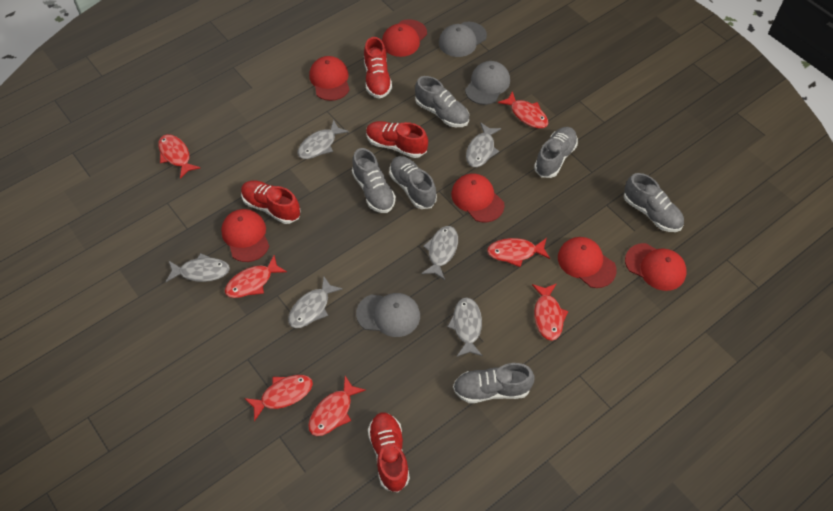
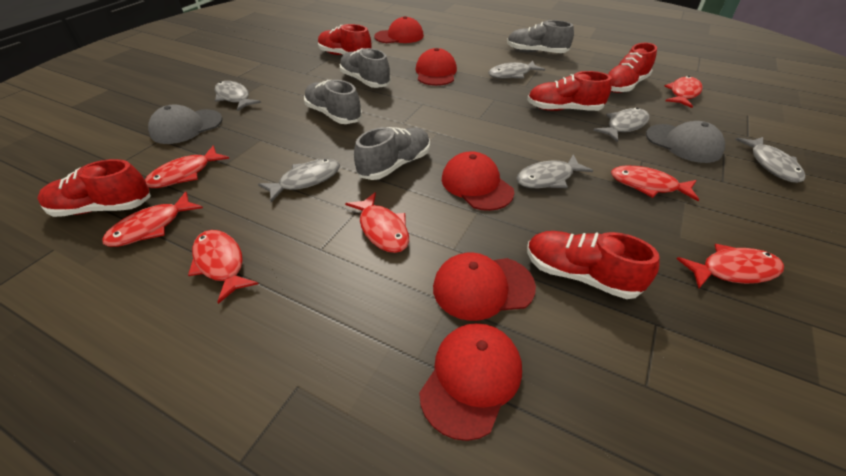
grey cap: [356,293,420,337] [439,22,487,57] [465,61,510,105] = 3 -> [148,104,222,144] [646,121,725,163] = 2
grey shoe: [352,148,396,213] [389,156,437,209] [415,76,469,127] [453,363,535,403] [534,127,578,178] [624,173,684,232] = 6 -> [304,80,362,124] [340,48,391,88] [354,127,430,180] [507,20,574,53] = 4
red cap: [221,209,269,262] [309,56,350,101] [382,19,427,57] [451,174,504,222] [558,237,617,288] [625,243,687,291] = 6 -> [374,16,424,43] [416,48,457,86] [419,323,522,441] [433,253,536,321] [442,151,514,211] = 5
red shoe: [241,181,301,224] [364,37,392,99] [366,121,428,158] [368,412,410,493] = 4 -> [37,159,151,217] [318,24,371,55] [527,71,612,111] [527,231,660,299] [608,43,657,93] = 5

